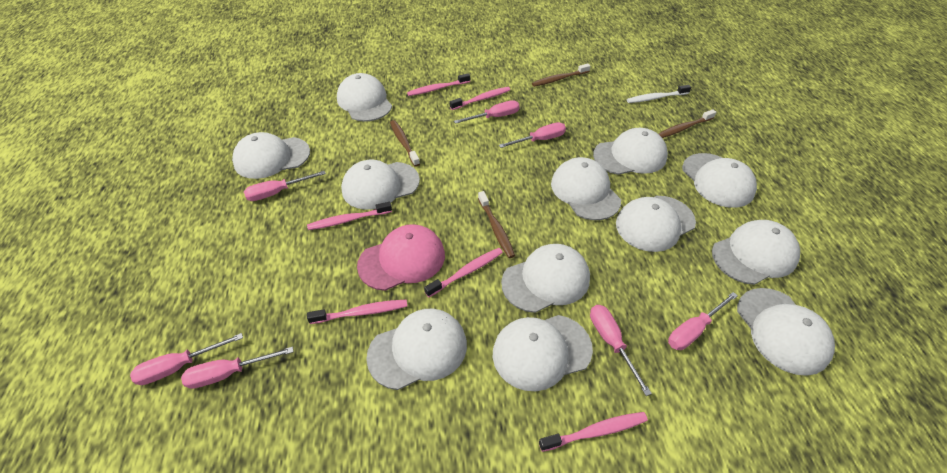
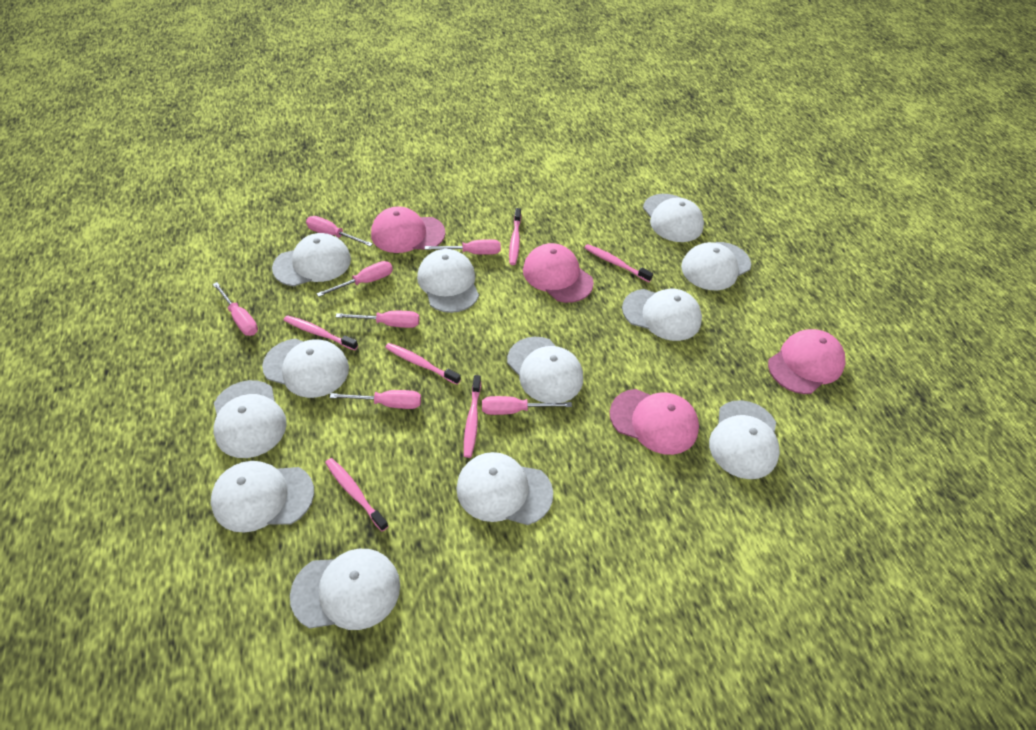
brown toothbrush: [390,120,420,167] [478,191,515,258] [532,64,590,87] [659,109,716,138] = 4 -> none = 0
pink cap: [357,224,445,291] = 1 -> [371,206,445,253] [523,243,594,303] [610,389,699,455] [768,329,845,394] = 4
white toothbrush: [627,85,691,103] = 1 -> none = 0

